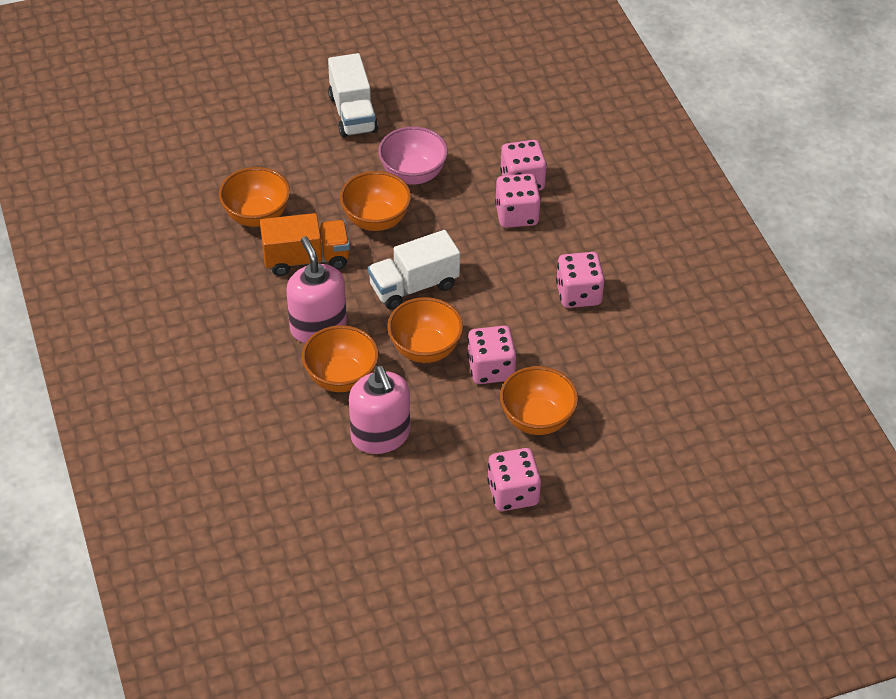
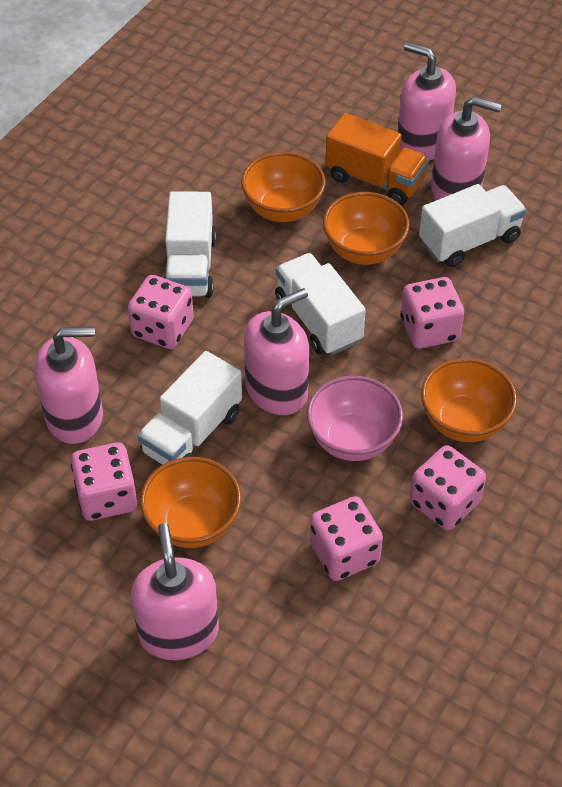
orange bowl: [219,167,290,227] [302,325,379,392] [340,171,411,231] [387,297,463,363] [500,366,578,435] = 5 -> [140,457,241,548] [241,152,326,222] [323,192,410,265] [421,358,517,442] = 4
pink soap dispenser: [286,236,347,343] [349,366,410,454] = 2 -> [34,327,103,444] [131,523,219,660] [244,288,309,415] [398,42,456,161] [431,96,502,200] = 5
white truck: [328,53,378,138] [368,230,460,310] = 2 -> [138,351,242,465] [165,191,216,298] [275,253,366,355] [419,184,526,267] = 4

